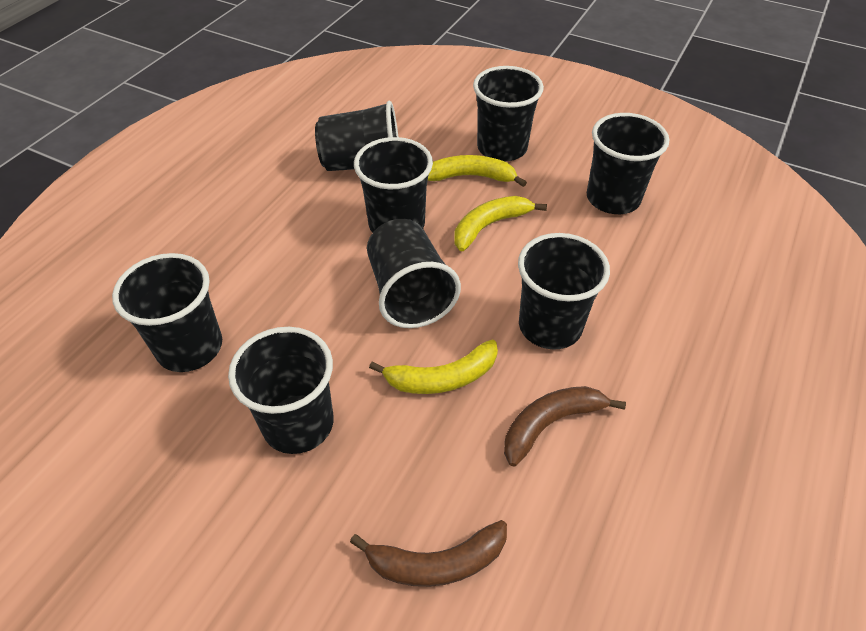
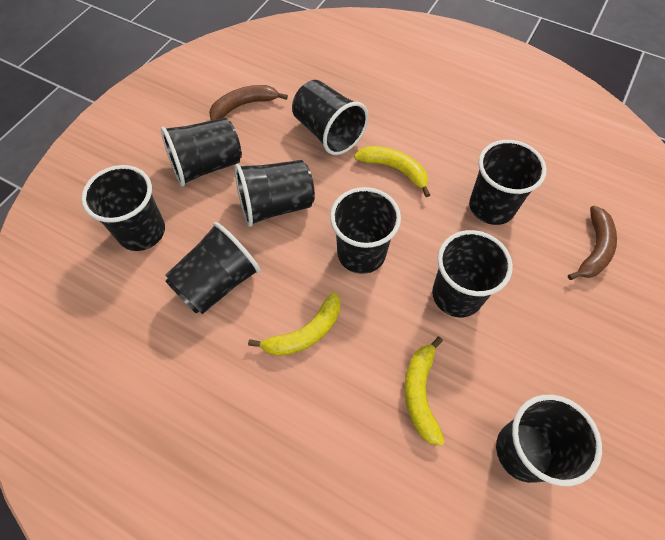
black cup: [112,253,222,372] [228,327,334,454] [315,101,398,171] [354,137,433,233] [367,219,461,328] [473,66,544,161] [518,233,610,350] [587,113,669,214] = 8 -> [81,165,165,251] [161,118,242,186] [165,222,260,314] [235,160,315,227] [292,80,368,155] [330,187,401,274] [432,230,513,317] [469,140,547,225] [496,395,602,486] = 9

